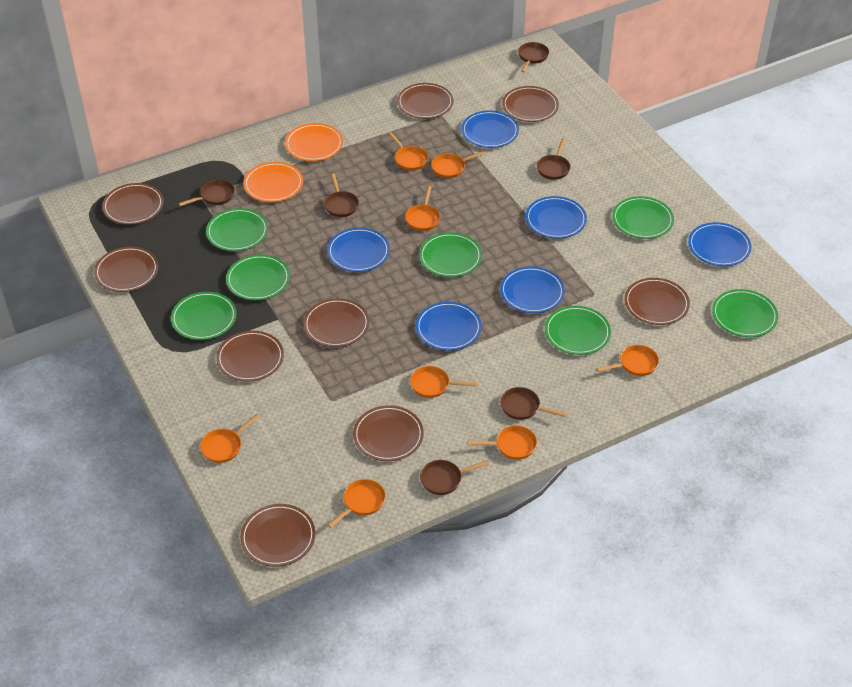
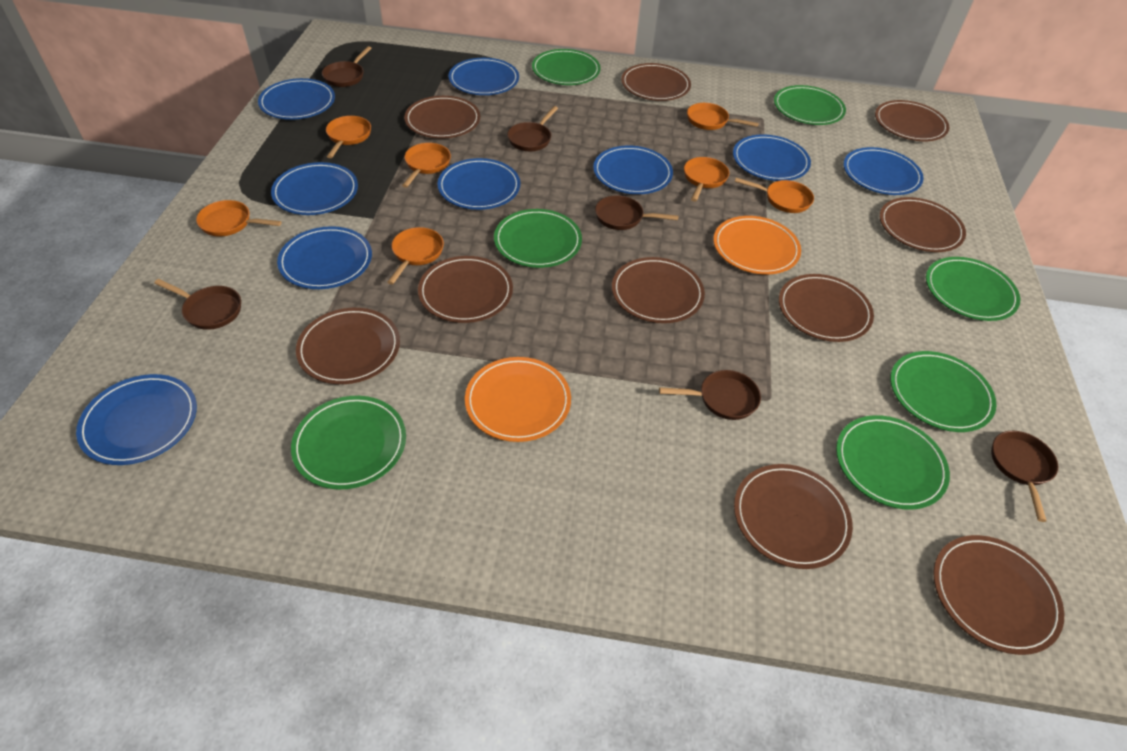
blue plate: [327,228,390,272] [416,302,482,351] [461,111,519,148] [500,266,565,313] [525,196,587,239] [688,222,752,266] = 6 -> [76,374,197,465] [258,78,335,120] [271,162,358,215] [277,226,372,289] [438,158,520,210] [448,58,519,95] [593,146,673,194] [733,134,811,181] [844,147,924,195] = 9
brown plate: [94,247,158,292] [102,183,164,225] [216,331,284,382] [240,504,315,567] [304,298,369,347] [353,405,424,461] [397,83,453,119] [502,86,559,122] [624,278,690,325] = 9 -> [296,308,400,384] [404,96,480,138] [418,256,513,323] [612,257,705,323] [621,63,691,101] [734,464,853,569] [779,274,874,342] [875,100,950,141] [880,197,966,252] [934,535,1064,655] = 10
orange pan: [200,414,259,463] [328,479,386,528] [389,132,428,171] [405,186,440,231] [410,366,477,398] [431,151,486,178] [468,426,537,460] [596,345,659,376] = 8 -> [196,200,281,236] [326,116,371,158] [388,227,444,285] [402,143,451,188] [684,157,729,202] [687,103,759,130] [735,178,814,213] = 7

